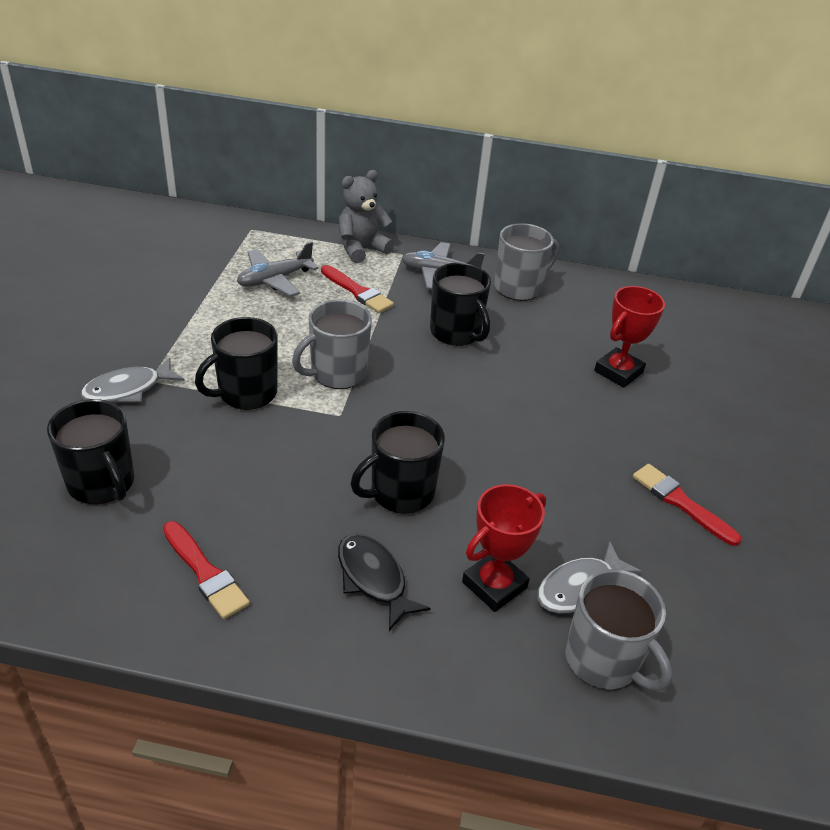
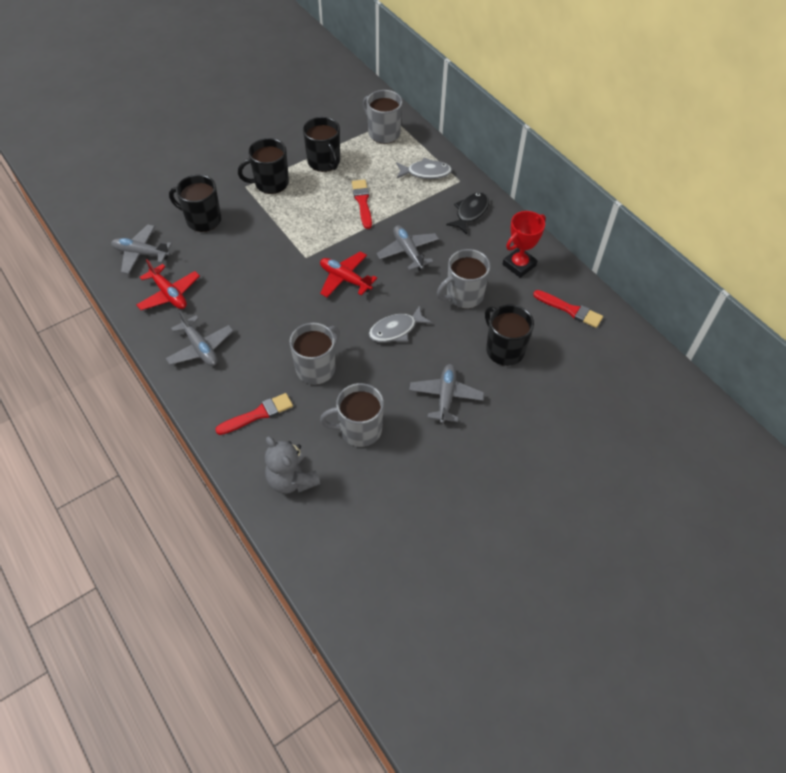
grey mug: [292,300,372,389] [494,223,559,301] [565,569,672,691] = 3 -> [290,323,340,385] [320,383,384,447] [363,90,402,144] [437,249,490,309] = 4
grey plane: [237,242,318,297] [402,242,485,289] = 2 -> [111,224,172,274] [165,310,234,366] [376,225,439,271] [409,364,484,424] = 4
red plane: none = 0 -> [136,259,200,310] [320,251,377,297] = 2
red trophy: [462,484,546,612] [594,286,665,388] = 2 -> [503,211,546,278] = 1

